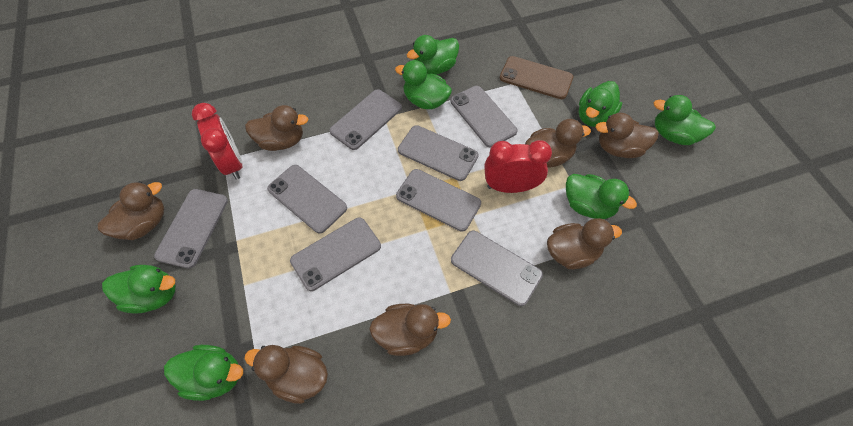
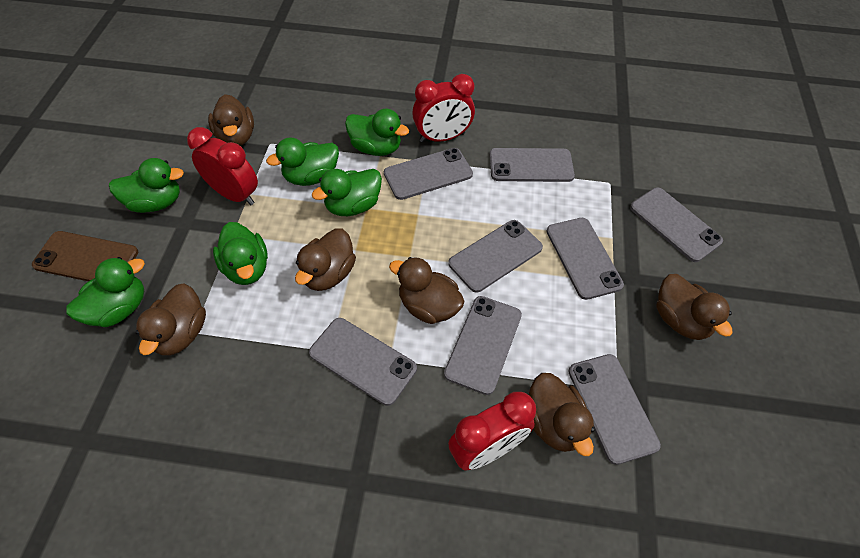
brown duck: [98,181,165,240] [244,345,328,404] [245,105,309,151] [369,304,451,356] [525,119,591,167] [547,218,622,269] [595,113,659,158] = 7 -> [136,283,206,356] [208,94,254,146] [295,228,356,291] [389,257,465,324] [529,373,595,456] [656,274,733,340] = 6
green duck: [102,265,176,314] [164,345,243,401] [395,60,452,109] [407,35,459,75] [566,174,637,219] [579,81,622,127] [653,95,716,145] = 7 -> [66,257,145,327] [109,158,184,213] [213,222,268,285] [266,138,339,186] [312,169,382,216] [345,109,409,156] = 6
red clock: [192,103,242,180] [484,140,552,193] = 2 -> [187,127,258,205] [412,74,475,142] [448,392,536,470] = 3

